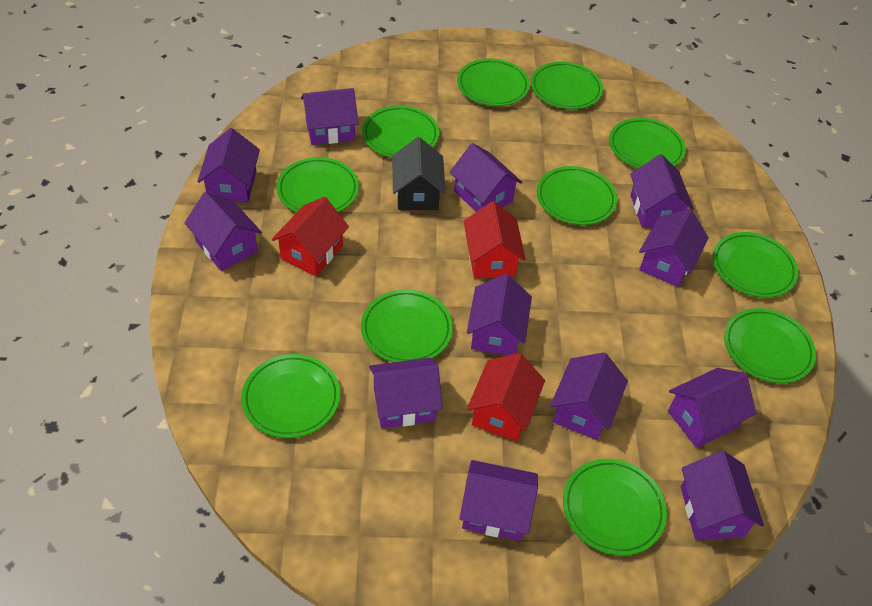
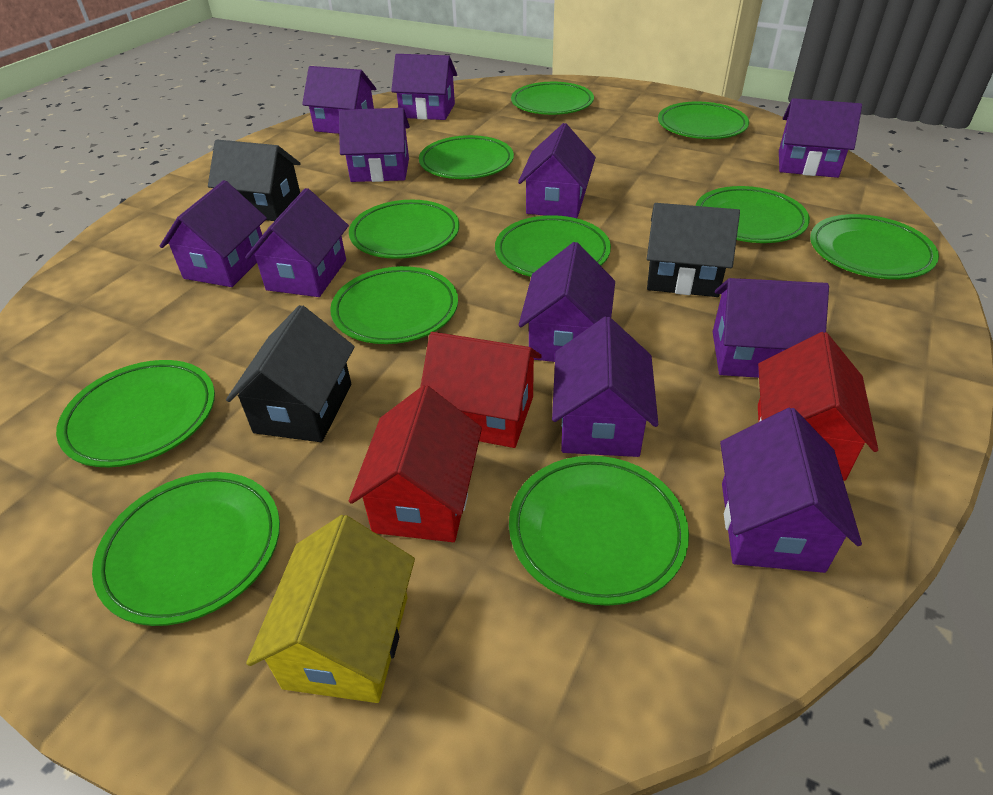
black house: [392,137,446,210] = 1 -> [208,140,301,221] [226,305,355,442] [647,203,740,297] = 3
purple house: [184,192,262,271] [197,128,260,203] [301,88,359,145] [369,358,443,428] [450,143,522,212] [459,460,538,541] [467,274,532,355] [550,352,628,440] [630,154,694,228] [639,209,709,287] [668,368,757,448] [681,451,764,540] = 12 -> [160,180,267,287] [245,188,349,297] [302,66,376,134] [339,108,410,182] [391,54,457,120] [518,123,596,218] [519,242,615,362] [552,316,658,457] [713,278,829,378] [720,408,862,573] [779,98,862,178] = 11
yellow house: none = 0 -> [246,515,415,703] = 1

